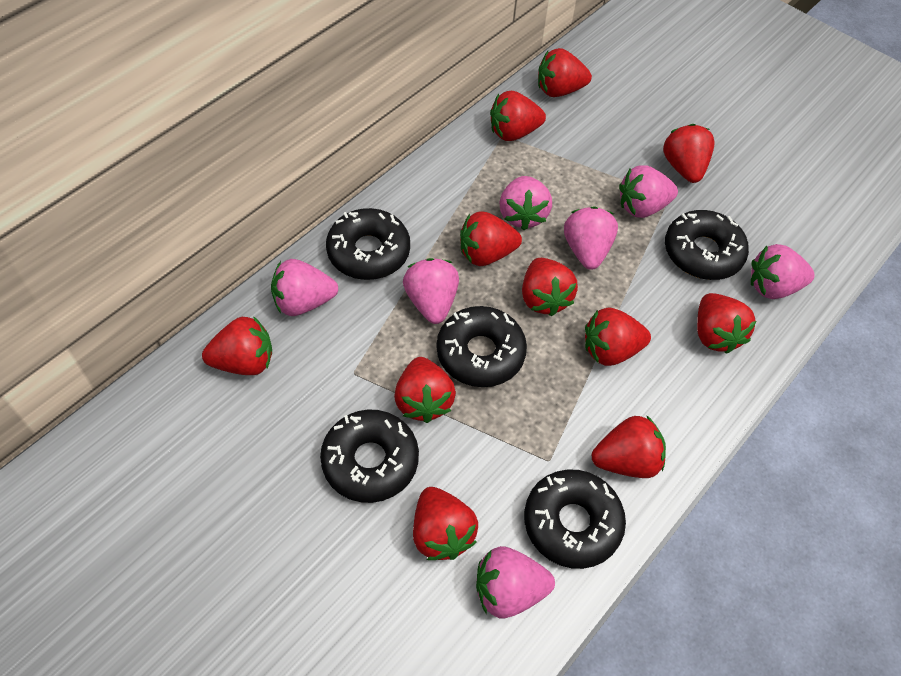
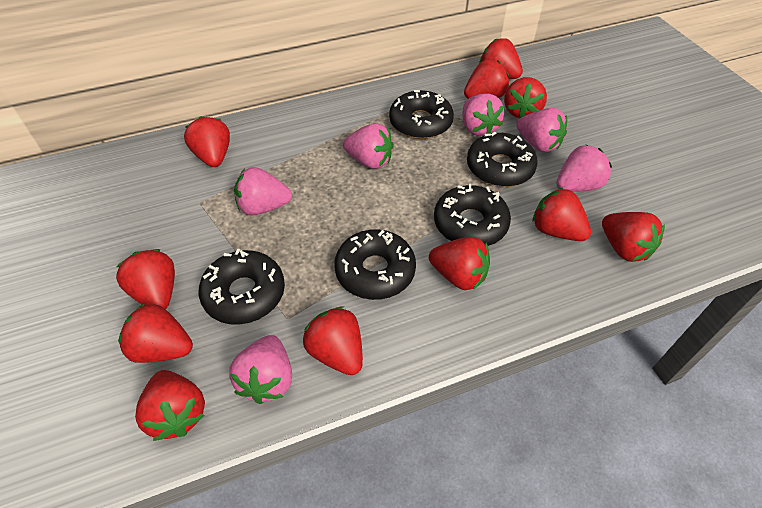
pink strawberry: [271,259,338,316] [403,258,459,324] [476,546,555,618] [499,176,552,230] [564,206,618,270] [619,165,678,218] [751,244,815,299] = 7 -> [229,335,292,404] [234,167,292,215] [343,123,394,169] [463,93,504,136] [517,108,567,152] [556,144,612,192] = 6

